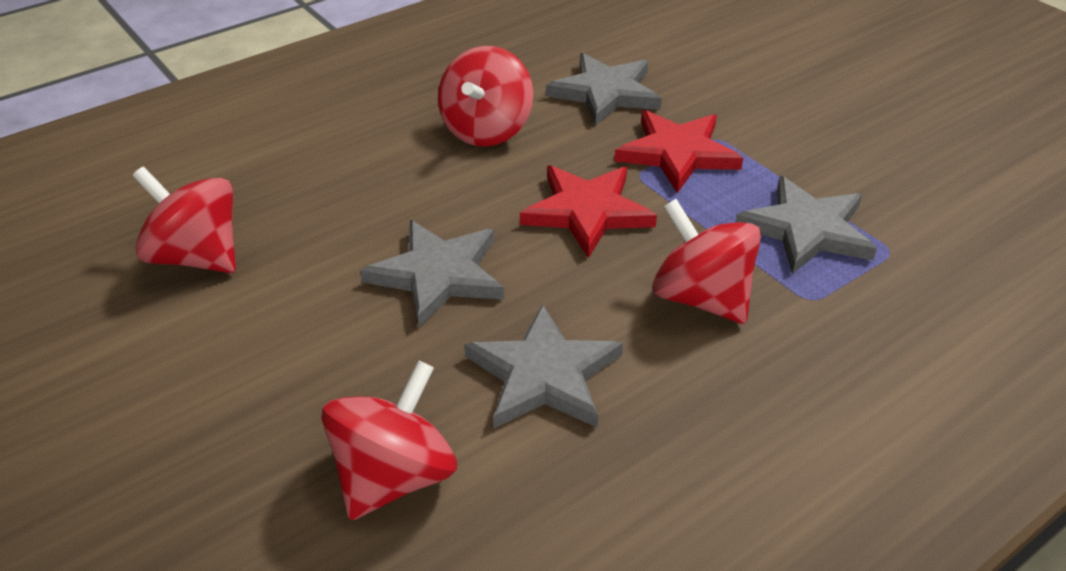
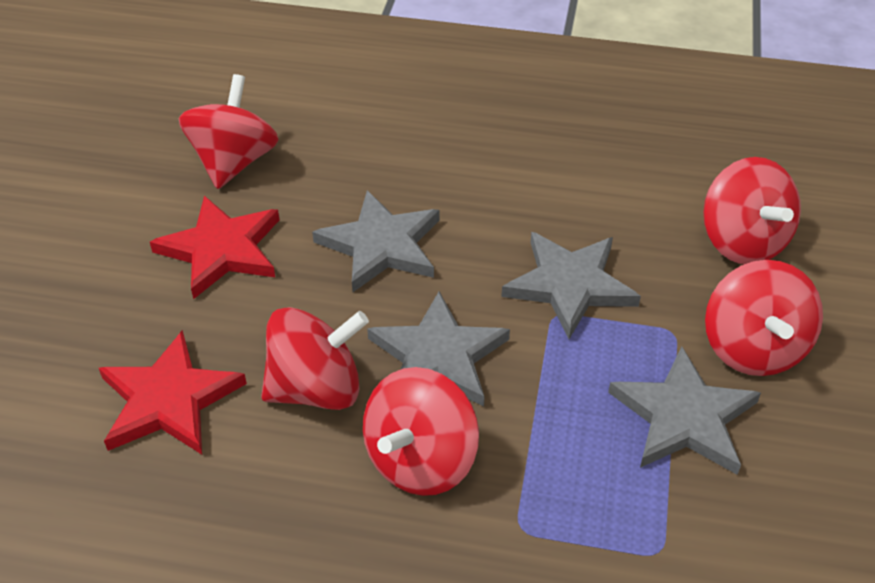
red spinning top: [133,167,236,273] [321,360,457,520] [438,46,533,147] [652,199,761,324] = 4 -> [179,74,279,189] [261,307,369,410] [363,367,479,496] [703,157,801,264] [705,260,823,376] = 5

